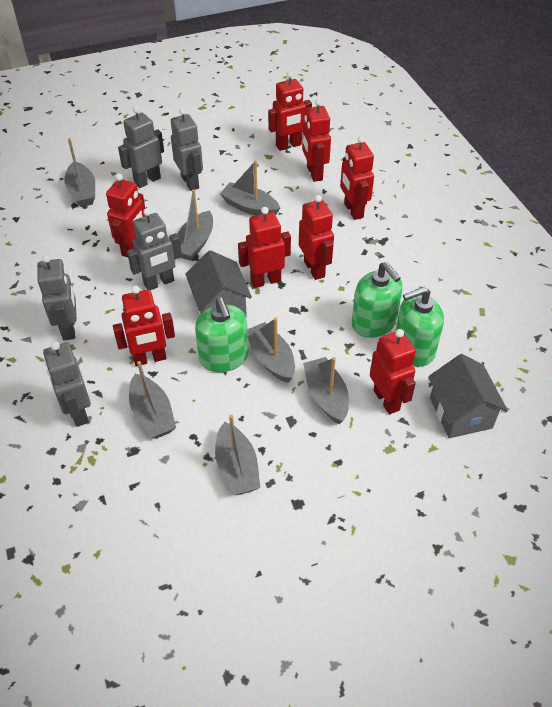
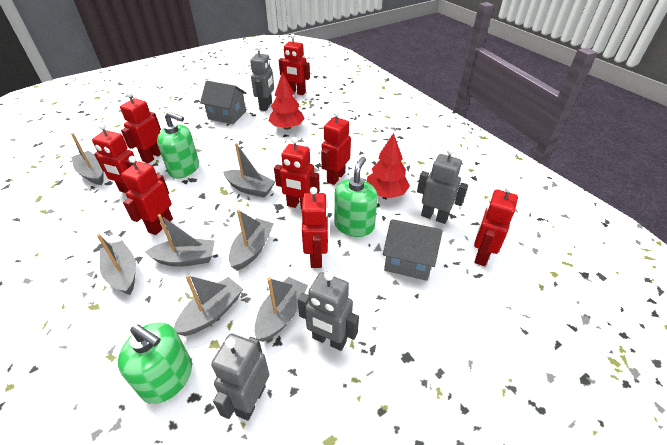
grey robot: [37,255,77,340] [43,341,91,427] [118,106,164,188] [127,208,182,290] [171,108,203,191] = 5 -> [211,334,269,421] [250,46,274,111] [298,271,359,351] [417,148,468,224] = 4
red tree: none = 0 -> [269,72,305,130] [366,133,410,198] = 2

